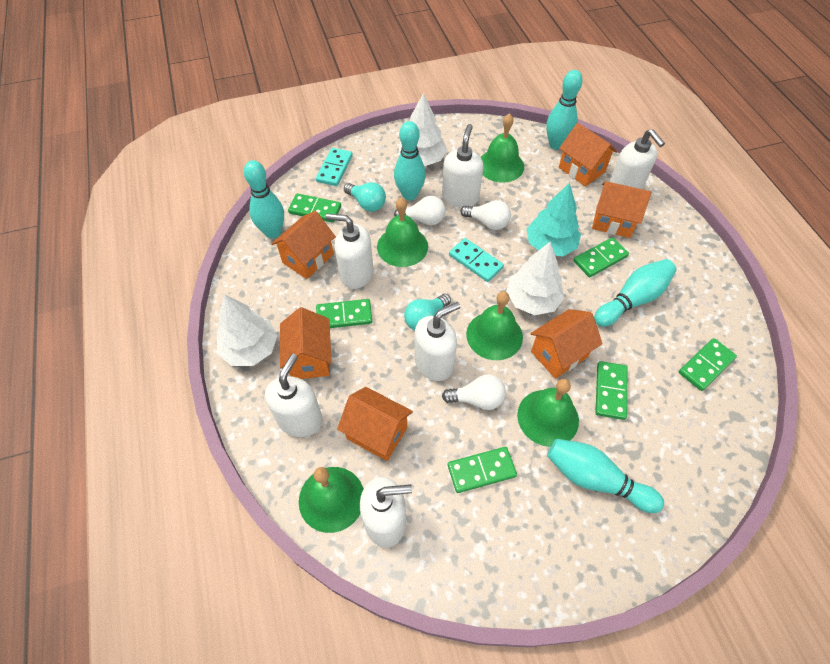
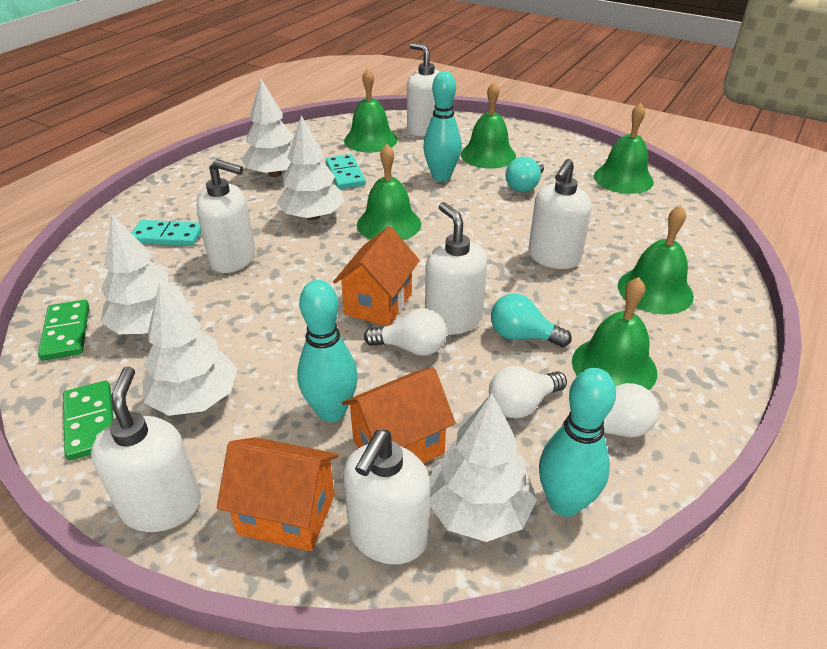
green bell: [299,467,364,533] [377,197,428,267] [466,291,523,360] [481,113,524,183] [517,379,579,447] = 5 -> [344,68,398,153] [357,144,421,240] [461,82,516,169] [572,277,657,390] [594,103,654,194] [618,205,694,314] = 6
green domino: [288,193,341,223] [316,299,372,328] [448,447,517,493] [573,237,629,277] [595,361,627,420] [679,338,737,391] = 6 -> [38,300,89,361] [63,381,114,461] = 2
orange house: [271,211,336,279] [280,307,332,379] [337,387,413,461] [531,309,603,379] [559,123,617,187] [592,181,651,238] = 6 -> [217,437,338,552] [333,226,420,326] [342,367,456,464] = 3
turquoise bowling pin: [244,160,284,239] [394,121,426,200] [546,70,582,150] [547,439,664,513] [594,259,676,327] = 5 -> [297,280,358,422] [423,71,462,181] [539,368,616,517] = 3
turquoise tree: [526,183,581,256] = 1 -> none = 0
white tree: [217,294,278,366] [399,93,447,166] [506,242,565,315] = 3 -> [101,214,187,334] [142,283,237,416] [241,79,294,177] [277,115,344,221] [430,393,537,542] = 5

